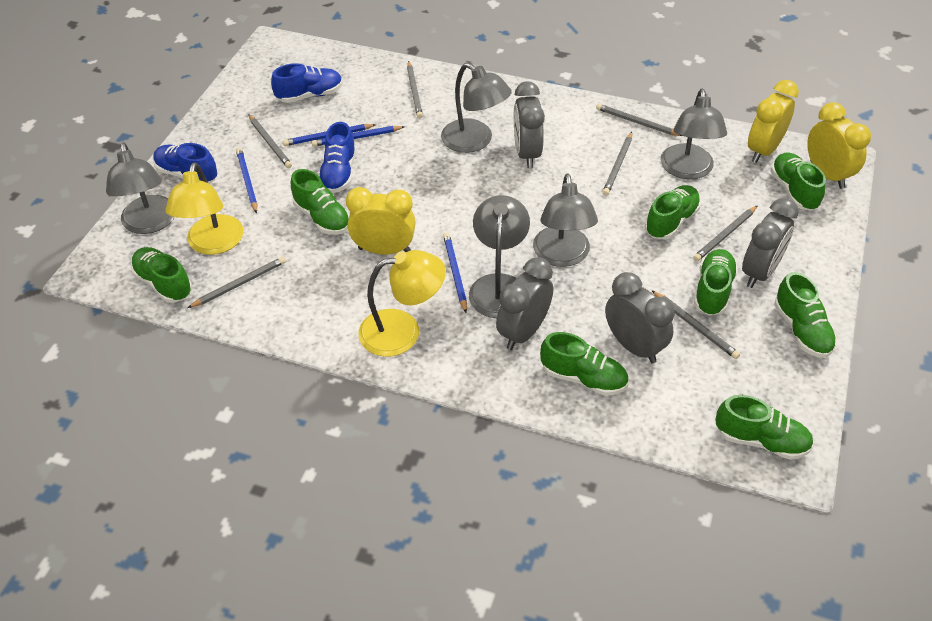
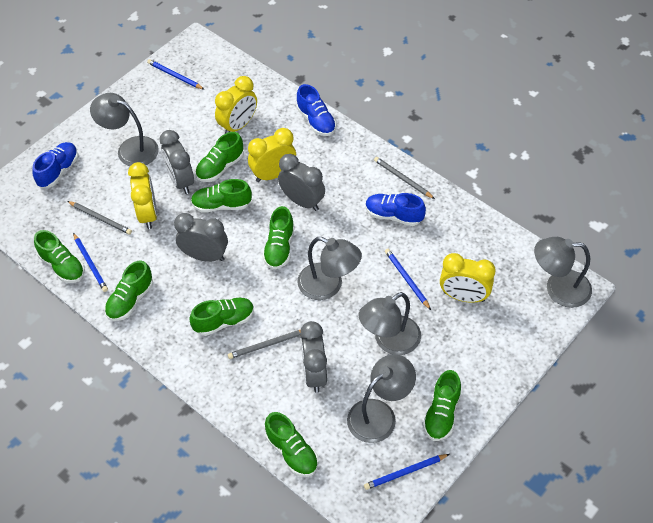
grey pencil: [188,257,286,308] [248,114,292,168] [407,61,423,118] [596,104,681,136] [603,132,632,195] [651,290,740,359] [693,205,758,261] = 7 -> [67,201,132,234] [228,330,301,359] [374,157,435,199] = 3
yellow clock: [346,187,416,255] [748,80,799,163] [807,102,871,189] = 3 -> [128,162,157,229] [215,76,257,134] [248,128,296,182] [440,253,495,303] = 4
yellow lamp: [166,162,243,255] [358,250,446,357] = 2 -> none = 0

